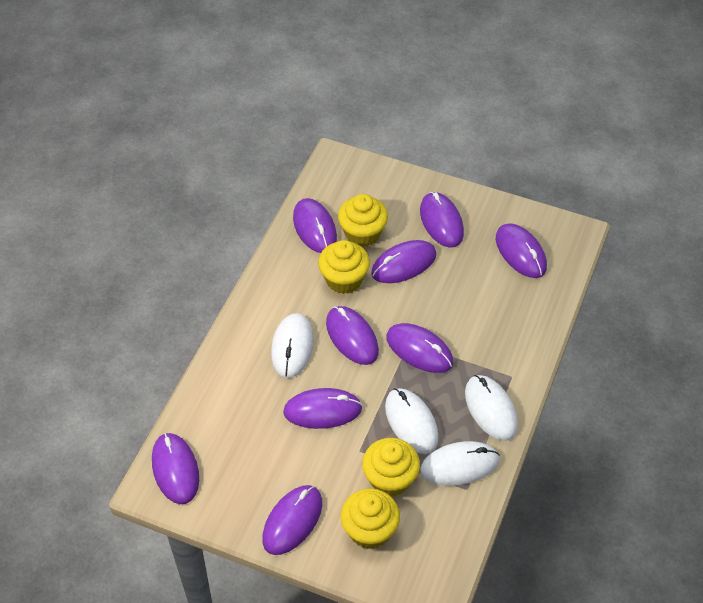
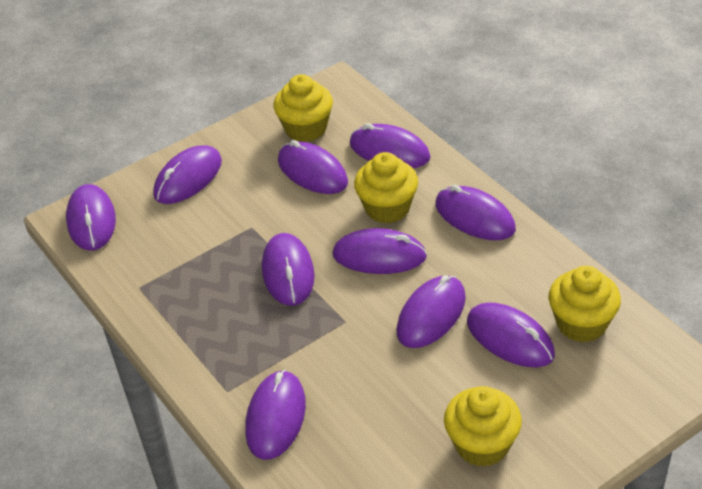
purple mouse: [152,433,199,504] [262,485,322,555] [283,388,363,429] [293,198,337,253] [326,306,379,365] [371,240,436,283] [386,323,453,373] [420,192,464,248] [496,223,547,278] = 9 -> [66,184,116,251] [153,145,222,204] [245,370,306,460] [262,233,315,306] [278,140,348,194] [332,228,427,274] [350,123,431,168] [397,275,466,348] [435,185,516,240] [467,302,555,367] = 10
white mouse: [271,313,314,378] [385,388,439,454] [420,441,500,485] [465,375,518,441] = 4 -> none = 0

